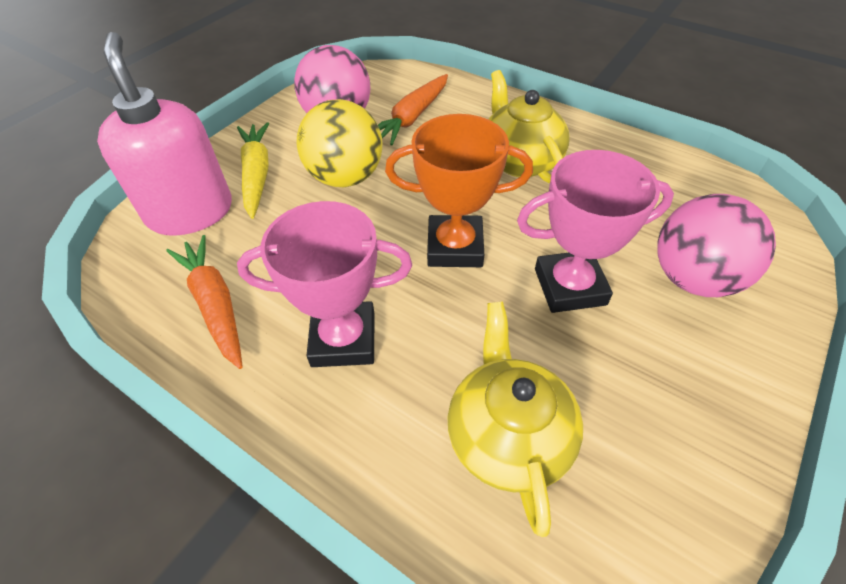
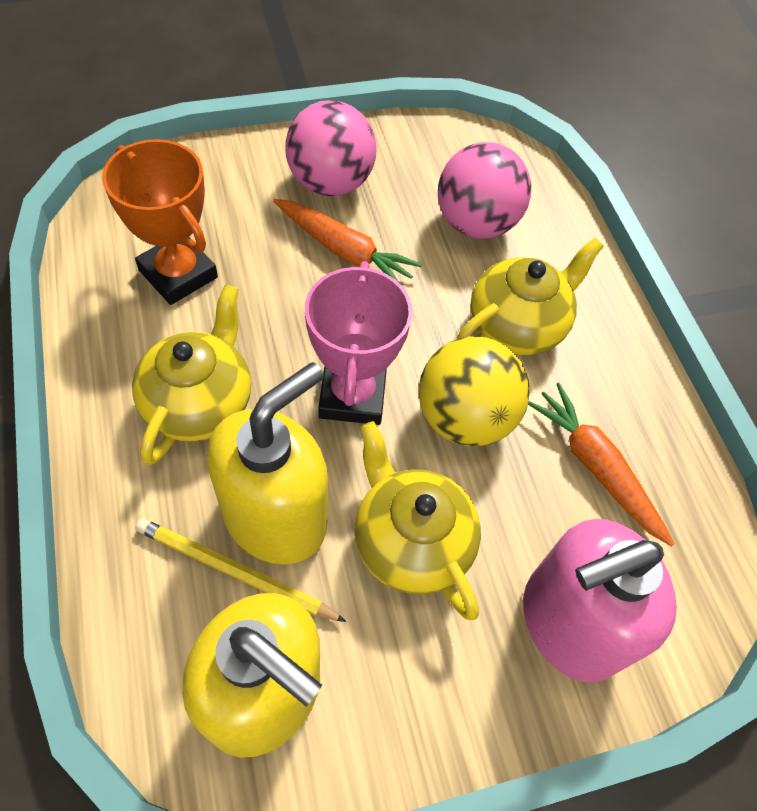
pink trophy: [237,201,412,367] [517,150,674,313] = 2 -> [305,261,413,425] = 1
yellow carrot: [237,122,269,219] = 1 -> none = 0
yellow pencil: none = 0 -> [135,518,346,622] = 1
yellow soap dispenser: none = 0 -> [182,593,322,758] [207,362,328,564] = 2
yellow teapot: [448,302,583,537] [488,70,570,184] = 2 -> [132,284,251,465] [355,421,481,620] [457,238,604,355] = 3

